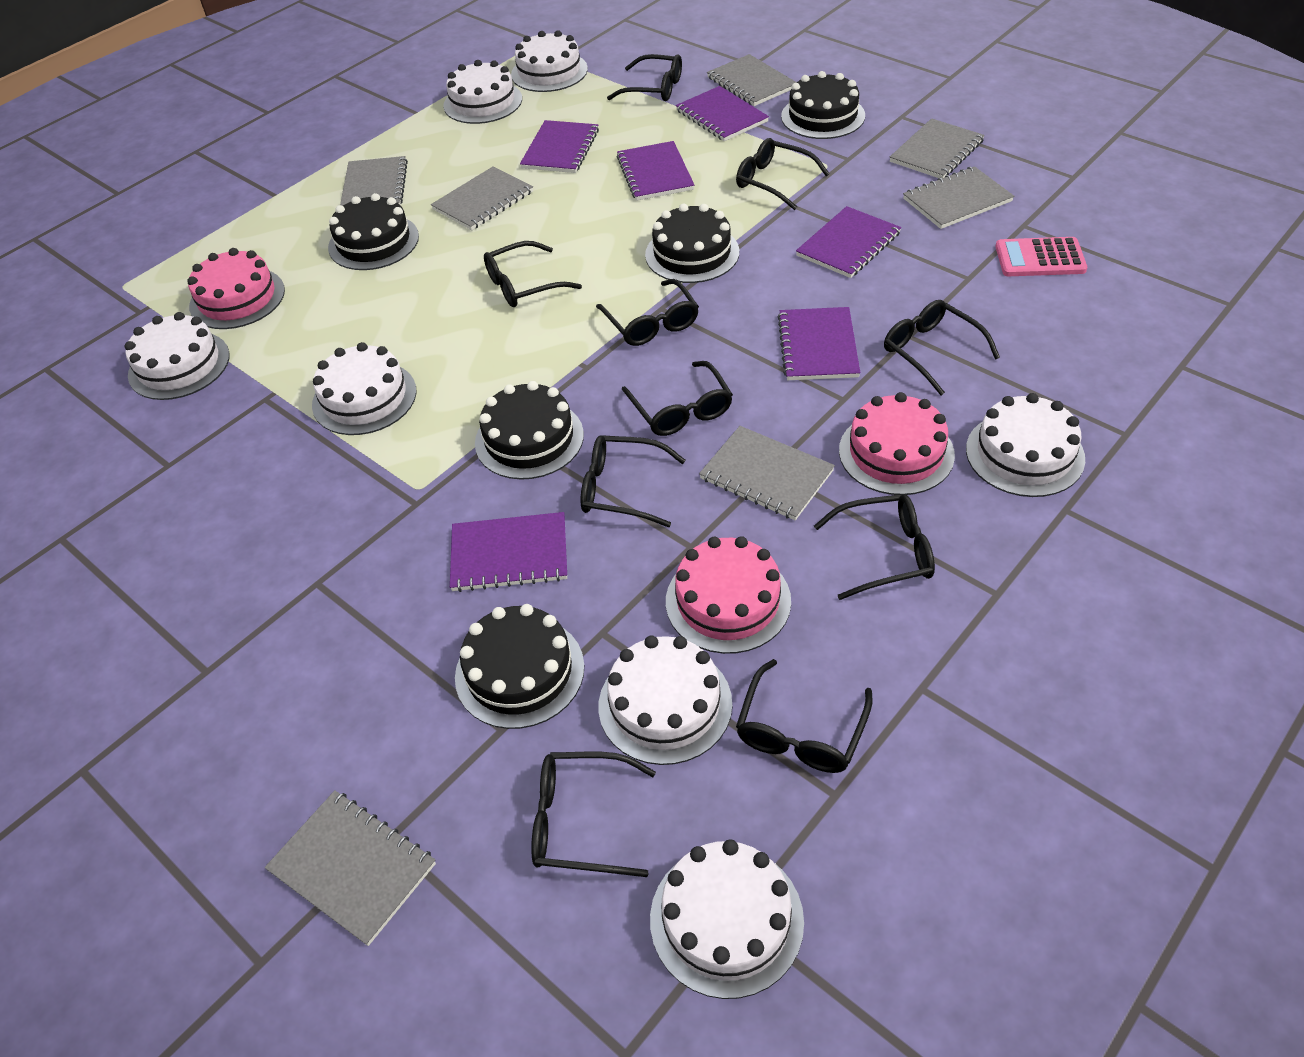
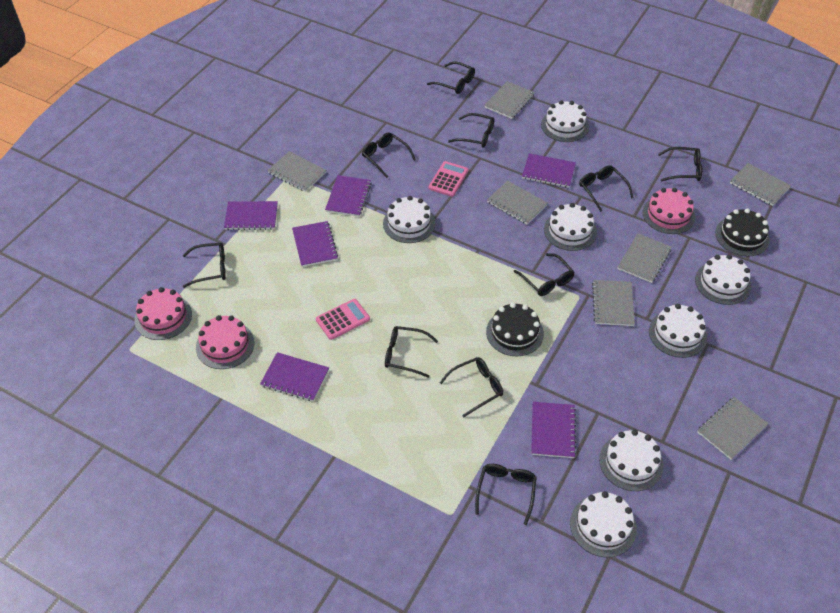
black cake: [328,193,419,270] [455,604,584,729] [475,381,584,480] [645,203,739,283] [781,71,865,139] = 5 -> [486,303,544,356] [715,209,770,256] = 2
pink calculator: [995,237,1087,276] = 1 -> [316,299,370,340] [429,161,468,197] = 2

